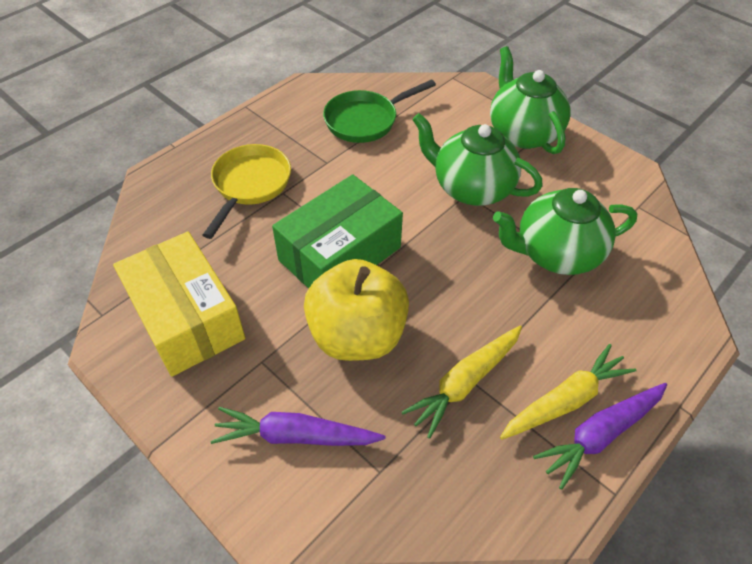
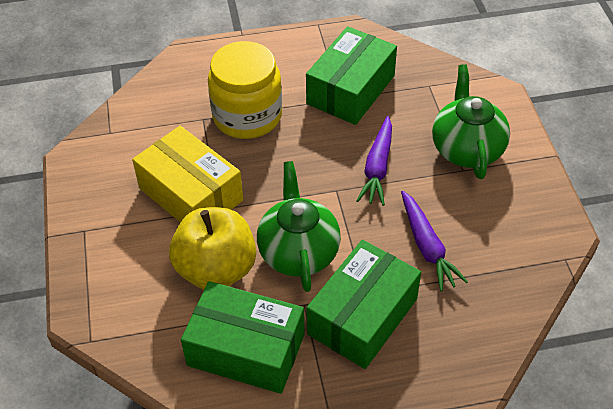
green box: [272,174,403,288] = 1 -> [181,281,305,394] [306,26,397,125] [307,240,421,369] = 3
green pan: [323,79,436,143] = 1 -> none = 0
green teapot: [412,113,543,206] [490,46,571,154] [493,188,637,275] = 3 -> [257,161,341,292] [432,64,510,179] = 2
yellow carrot: [402,325,522,439] [500,344,637,440] = 2 -> none = 0
yellow jar: none = 0 -> [208,41,282,139] = 1
yellow pan: [203,144,291,239] = 1 -> none = 0

